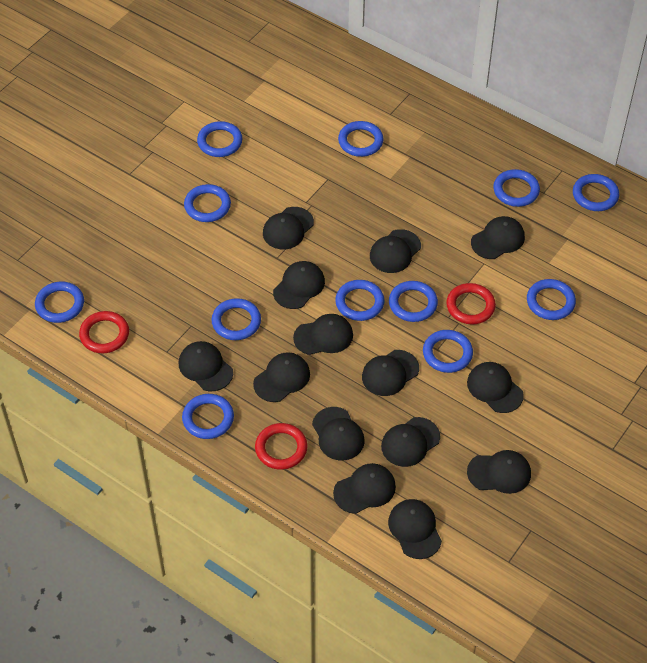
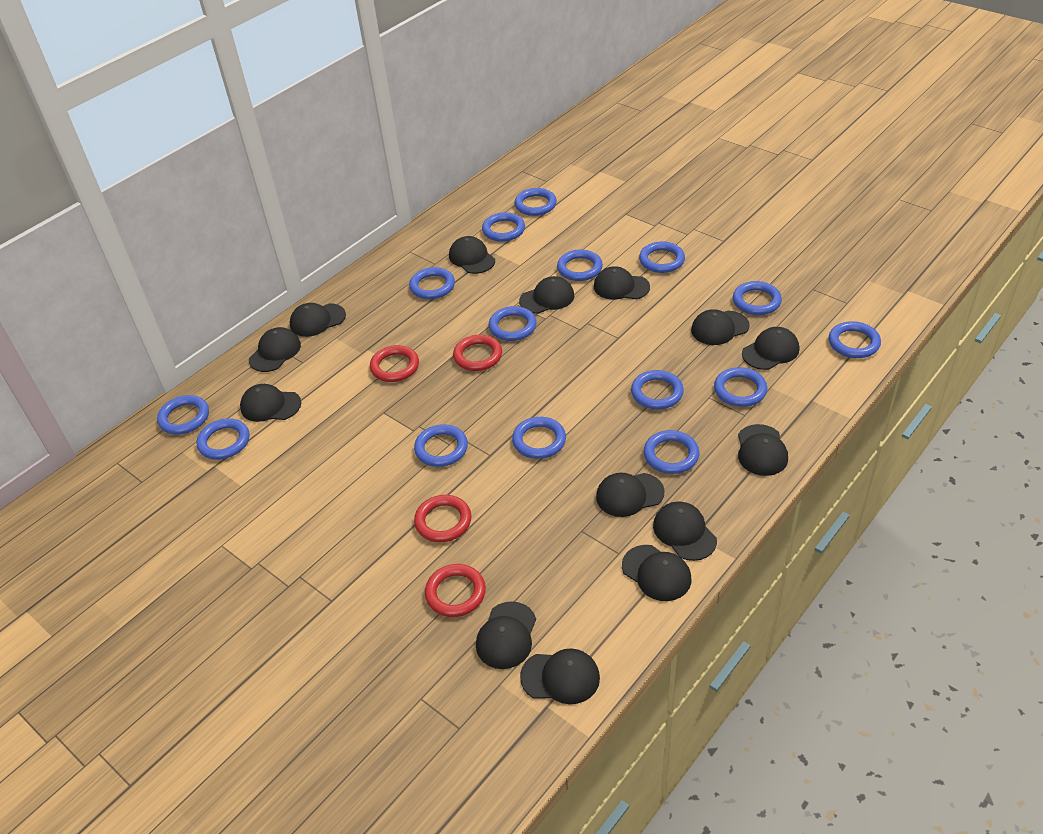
blue ring: [35,281,84,323] [182,394,234,439] [184,184,231,222] [197,121,242,157] [211,298,261,340] [335,280,384,321] [338,121,384,157] [389,281,438,322] [423,330,473,373] [493,169,540,207] [527,279,576,320] [573,174,619,211] = 12 -> [157,395,209,435] [196,418,250,460] [409,267,455,299] [414,424,468,467] [482,212,525,242] [489,306,537,341] [512,417,566,459] [514,188,557,216] [557,249,603,281] [631,370,684,409] [639,242,685,273] [644,430,700,474] [714,367,767,407] [733,281,782,315] [829,321,881,358] = 15
red ring: [79,311,129,353] [255,423,307,470] [446,283,496,324] = 3 -> [370,345,419,382] [414,495,471,542] [425,564,486,617] [453,335,502,371] = 4

